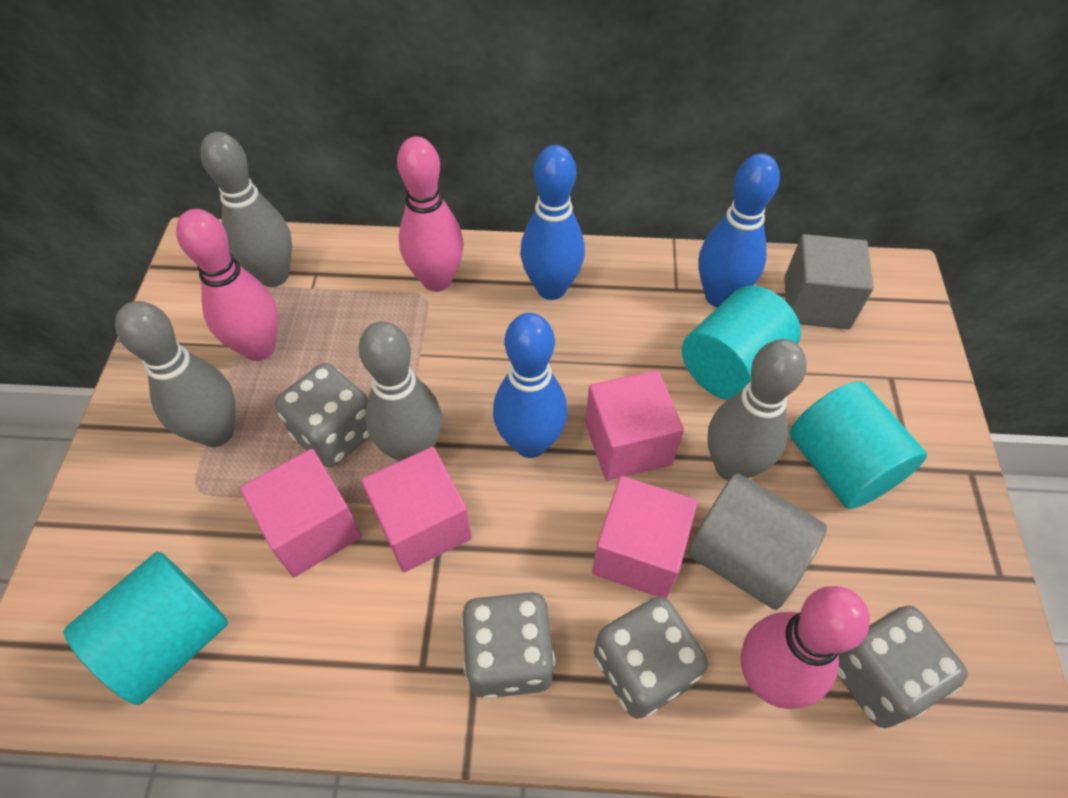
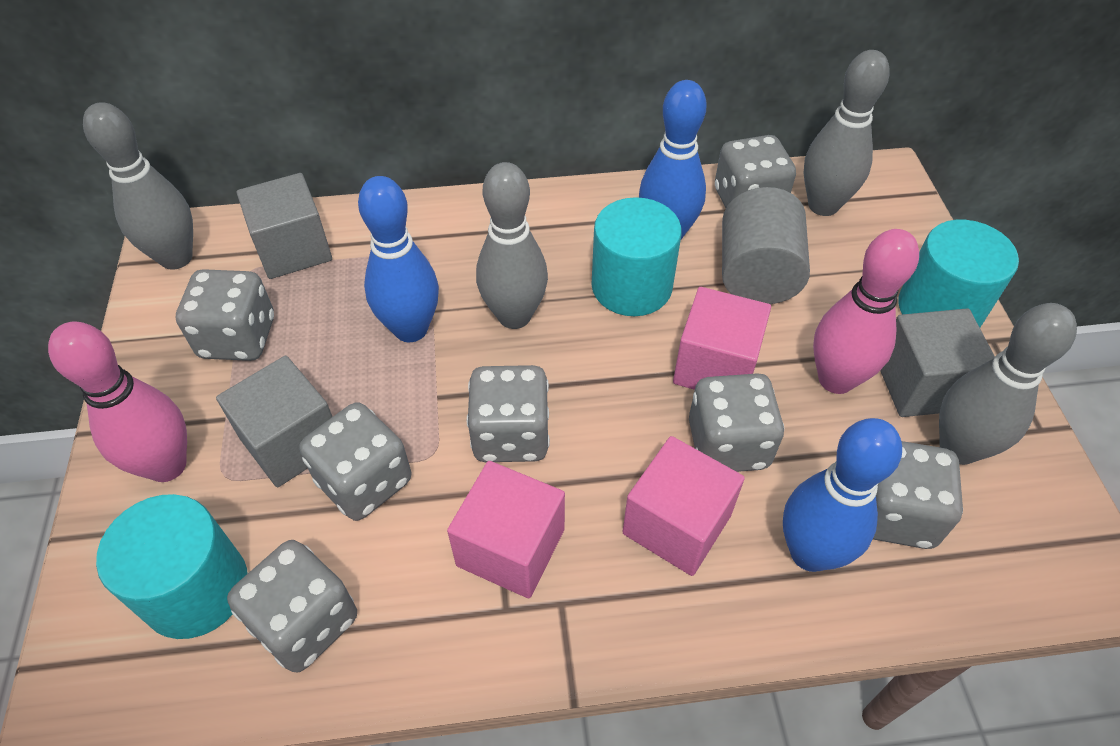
grey cube: [784,234,874,330] = 1 -> [216,356,333,487] [237,173,332,279] [880,308,995,417] = 3
grey dice: [275,363,370,467] [461,592,555,699] [594,596,708,719] [837,605,968,728] = 4 -> [176,269,274,361] [227,540,357,673] [299,402,411,521] [467,365,550,462] [689,373,784,472] [715,135,796,208] [873,441,963,549] = 7
pink bowling pin: [176,209,278,361] [397,136,464,292] [741,586,870,709] = 3 -> [48,321,187,482] [813,229,919,394] = 2
pink cube: [240,449,362,577] [361,447,472,572] [585,370,684,481] [592,476,698,598] = 4 -> [447,461,565,598] [623,436,745,576] [673,287,771,390] = 3

